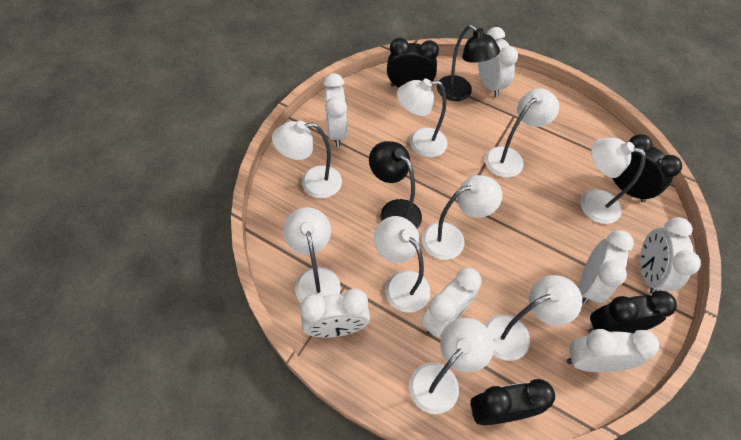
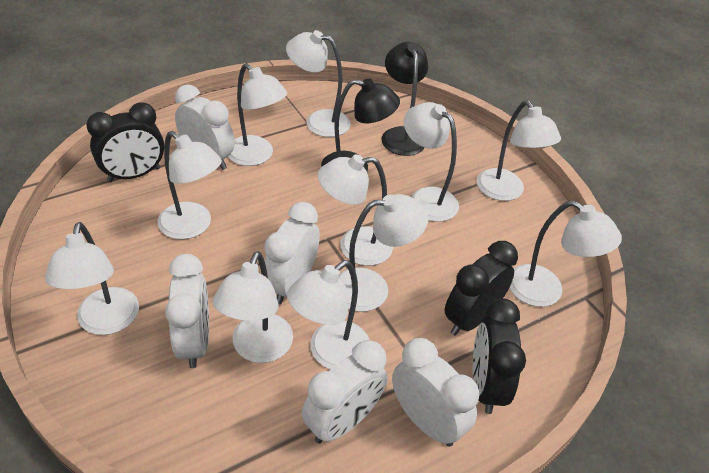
black clock: [387,38,439,88] [470,379,555,425] [588,290,677,334] [609,134,682,202] = 4 -> [86,102,164,182] [445,241,518,336] [473,298,526,414] = 3
white clock: [300,289,370,338] [323,73,347,147] [421,268,482,337] [478,27,518,97] [567,329,659,372] [579,230,634,304] [640,217,701,294] = 7 -> [165,254,209,368] [175,84,235,170] [264,202,320,304] [302,340,388,444] [392,338,479,447] = 5
white lamp: [272,121,342,198] [283,207,341,303] [374,216,430,313] [397,79,448,157] [409,318,494,414] [422,175,502,260] [485,88,559,178] [485,275,582,361] [580,138,646,224] = 9 -> [45,222,139,335] [158,131,222,239] [213,251,293,363] [228,63,287,166] [286,30,351,137] [287,260,369,369] [318,154,393,266] [339,194,428,312] [404,102,459,222] [477,100,561,201] [509,201,622,307] = 11

